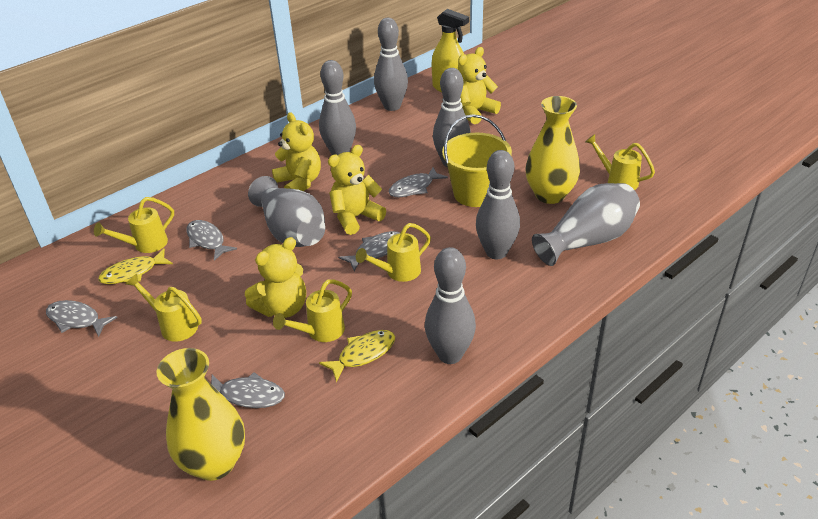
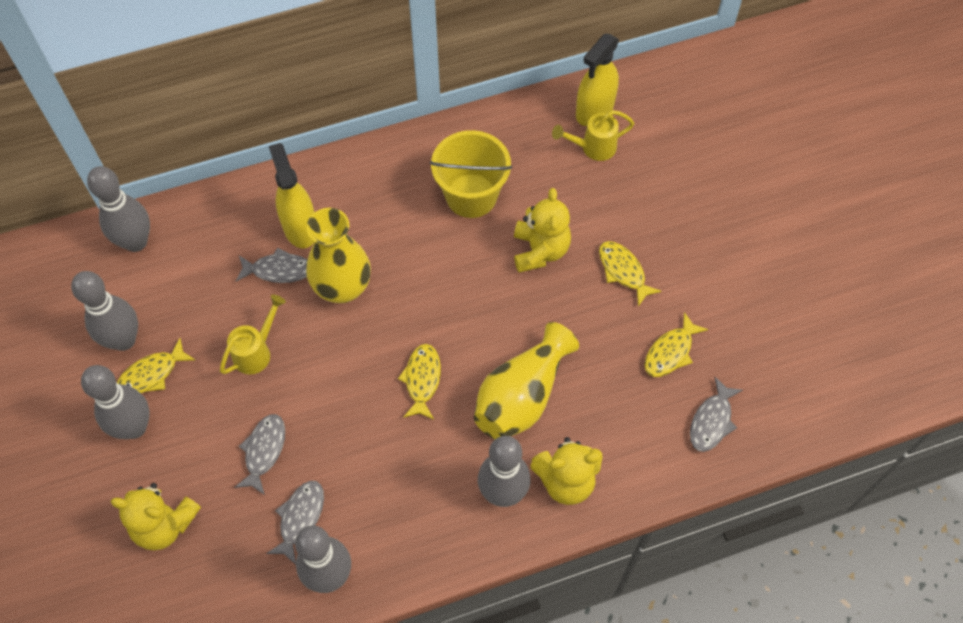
grey fish: [46,300,118,337] [186,220,237,261] [211,372,285,408] [338,231,400,271] [388,167,448,197] = 5 -> [234,414,285,495] [236,248,307,283] [266,481,324,565] [690,377,743,452] = 4
grey vase: [248,176,325,247] [532,183,640,266] = 2 -> none = 0
yellow fish: [98,249,173,284] [319,330,395,382] = 2 -> [117,338,195,393] [398,344,441,420] [599,241,662,307] [645,312,709,377] = 4
yellow spray bottle: [431,9,469,92] = 1 -> [269,143,315,249] [576,34,619,126] = 2
yellow teddy bear: [245,237,306,318] [272,112,321,191] [328,145,386,235] [458,47,501,124] = 4 -> [111,483,201,551] [514,188,571,273] [531,437,602,505] = 3
yellow watering can: [94,197,174,253] [126,274,202,342] [273,279,352,342] [356,223,431,282] [585,134,655,190] = 5 -> [220,295,286,375] [552,110,635,161] = 2

